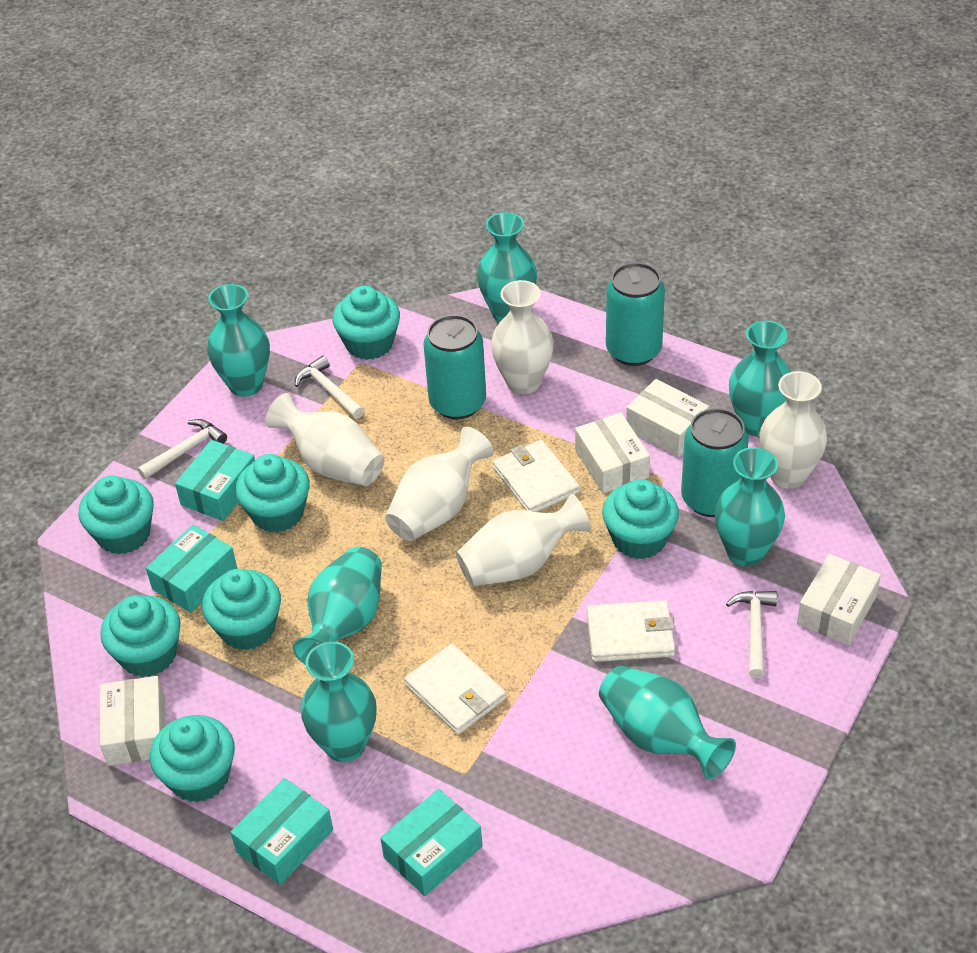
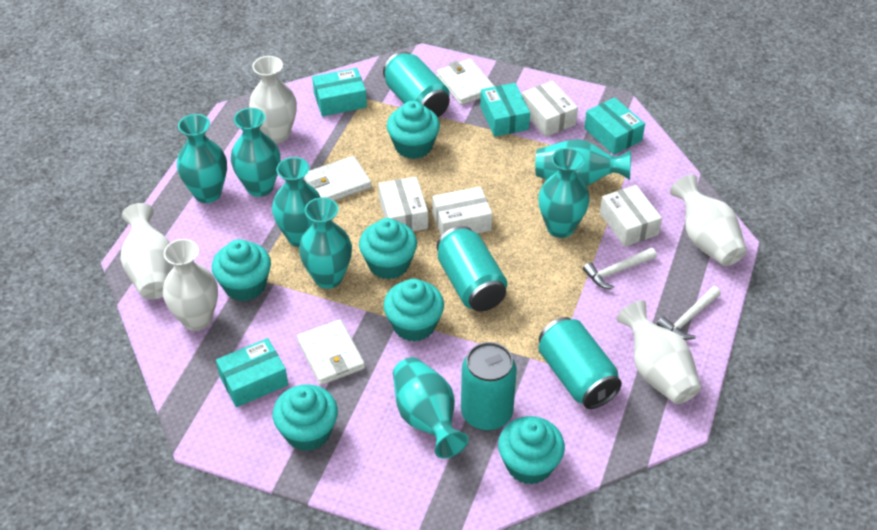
turquoise can: [423,315,486,419] [606,262,665,366] [681,408,749,517] = 3 -> [383,51,450,117] [436,226,507,311] [461,342,517,431] [539,317,622,409] = 4
turquoise cupcake: [78,475,154,554] [100,595,181,677] [150,715,235,802] [202,569,281,650] [235,454,310,533] [332,285,400,360] [602,479,679,559] = 7 -> [212,239,271,301] [273,384,338,451] [359,218,417,280] [383,279,444,342] [387,101,440,159] [498,416,565,485] = 6
white hammer: [137,419,227,480] [295,356,364,419] [726,591,777,678] = 3 -> [583,248,657,289] [657,286,721,340] = 2

